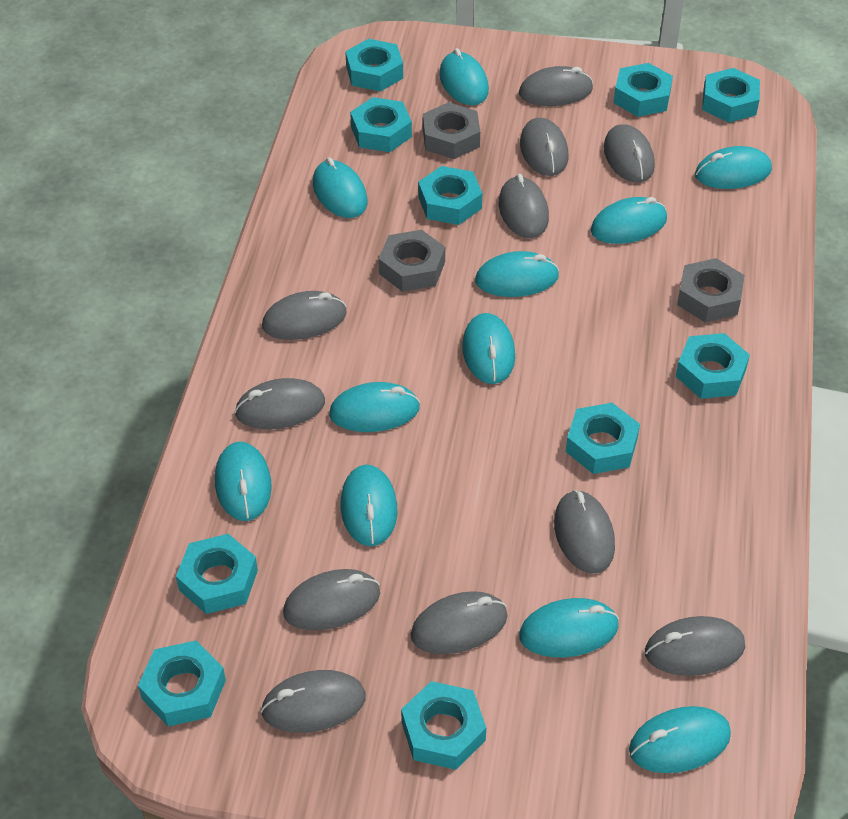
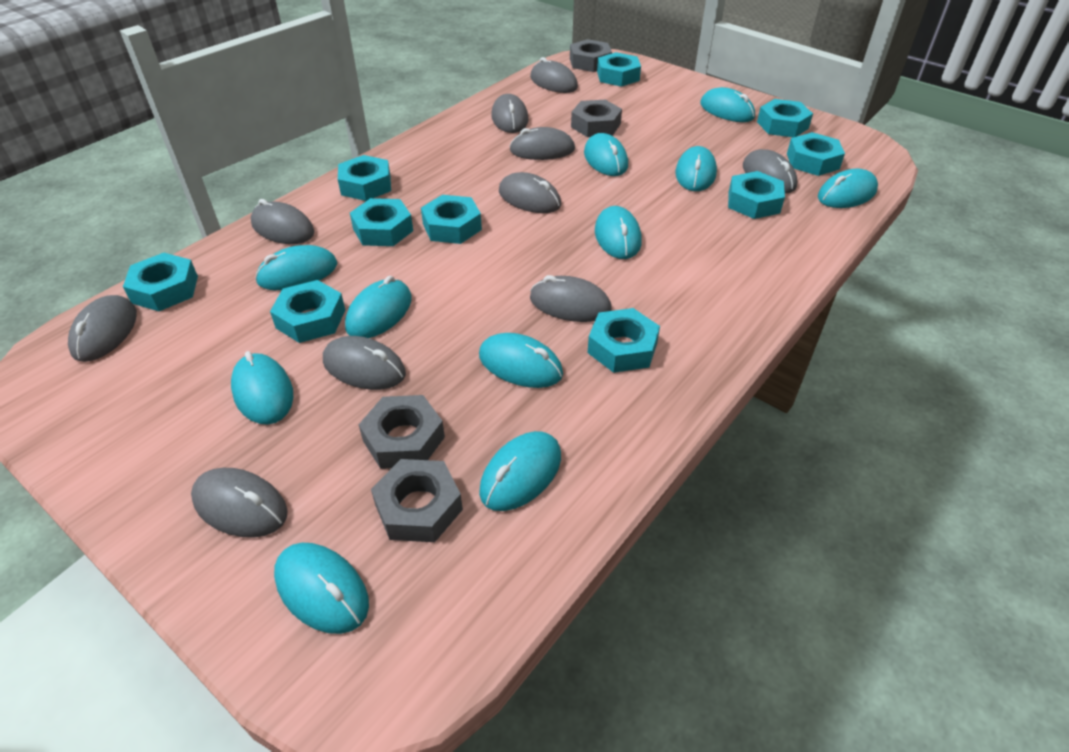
grey mouse: [234,378,325,429] [261,670,366,733] [262,291,347,340] [283,569,380,631] [411,591,508,654] [499,174,549,238] [519,66,593,106] [520,118,568,176] [554,490,615,574] [604,124,655,183] [645,616,745,676] = 11 -> [68,295,137,362] [191,468,288,538] [251,199,314,244] [323,336,406,390] [491,94,529,133] [499,172,561,213] [509,127,575,160] [530,57,578,93] [530,275,612,322] [743,149,797,194] = 10
grey nut: [378,230,445,292] [423,102,480,159] [677,258,745,323] = 3 -> [359,395,445,469] [371,459,463,542] [570,39,612,72] [571,100,622,137] = 4

